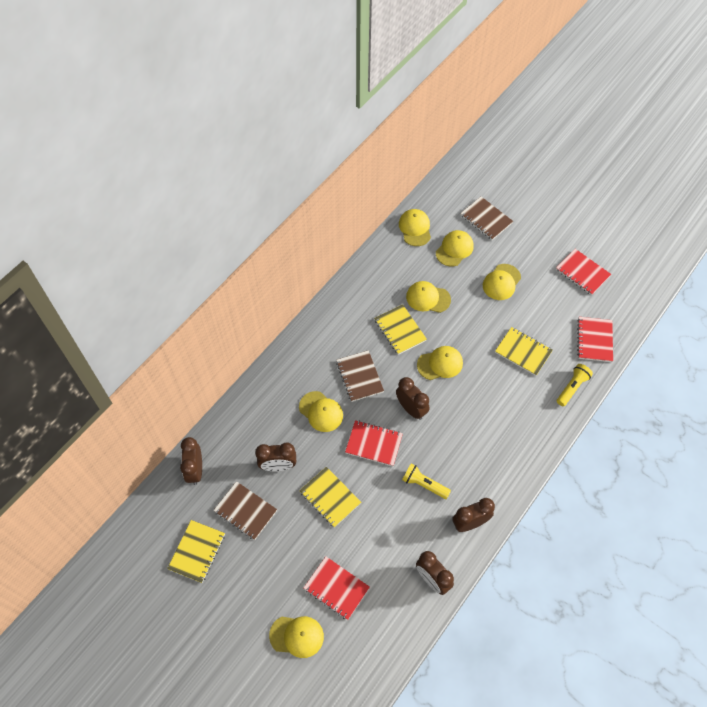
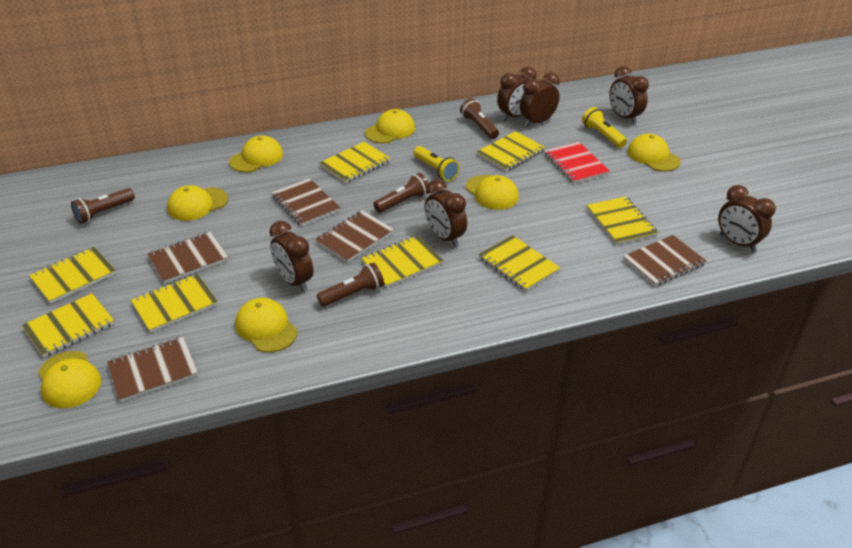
brown clock: [180,437,202,485] [255,443,296,471] [396,377,430,420] [416,551,454,595] [452,498,495,532] = 5 -> [269,221,313,292] [425,179,467,247] [497,67,537,121] [520,72,560,127] [609,66,649,124] [718,185,776,252] = 6
brown flashlight: none = 0 -> [71,188,135,224] [317,262,384,307] [373,173,429,213] [460,98,499,139] = 4
brown notebook: [213,481,277,540] [336,350,384,402] [460,197,513,240] = 3 -> [107,337,198,402] [147,232,228,284] [272,178,341,226] [315,210,394,263] [623,235,706,286] = 5
red notebook: [304,556,370,620] [345,420,403,466] [556,249,611,295] [577,317,613,362] = 4 -> [544,142,610,184] = 1
yellow notebook: [167,520,225,583] [299,467,361,528] [374,304,427,355] [495,327,553,376] = 4 -> [22,293,115,358] [29,247,116,304] [131,274,218,333] [320,142,391,184] [361,235,444,288] [477,131,545,171] [479,235,560,292] [587,196,658,245] = 8

